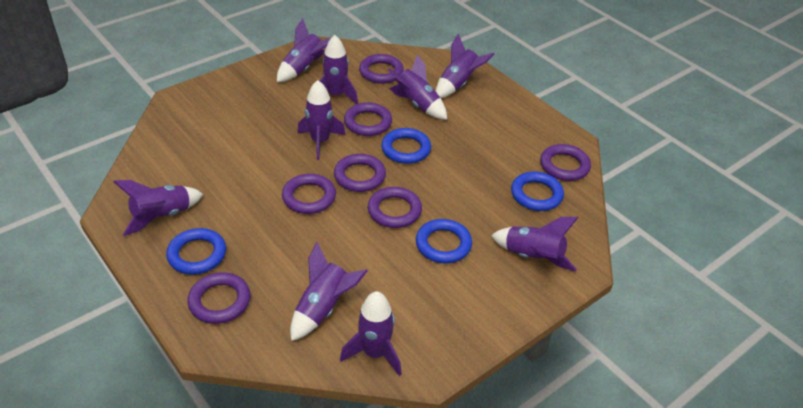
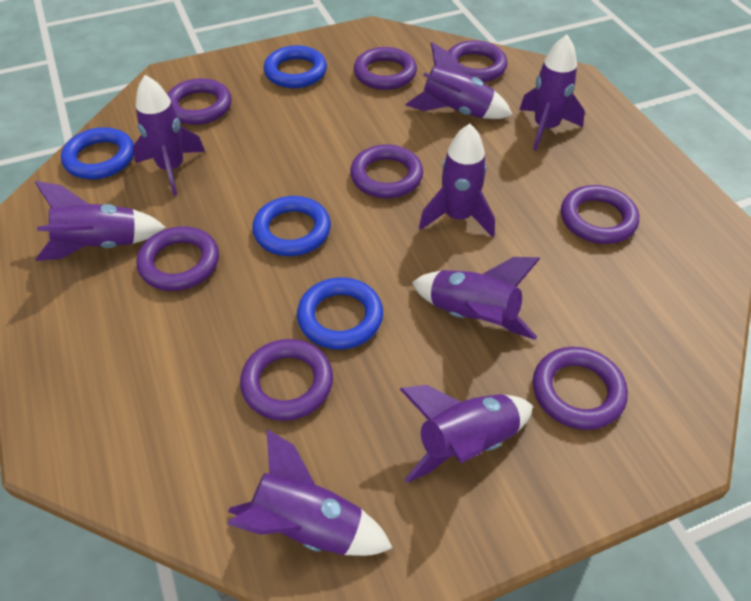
purple ring: [187,272,251,324] [282,174,336,214] [334,154,386,192] [344,102,392,136] [359,54,404,84] [368,187,422,228] [540,144,591,181] = 7 -> [136,226,219,291] [167,78,232,125] [240,339,333,421] [350,144,423,198] [354,47,417,90] [448,41,507,82] [533,347,628,430] [561,185,639,244] = 8
purple rocket: [113,180,203,236] [277,18,331,82] [290,242,368,341] [298,80,346,160] [320,35,358,104] [340,291,402,376] [388,54,447,120] [436,34,494,98] [491,217,579,271] = 9 -> [35,181,166,261] [133,75,205,196] [227,429,393,556] [400,385,533,483] [405,42,513,119] [412,257,540,340] [419,124,495,238] [519,35,585,151] = 8

